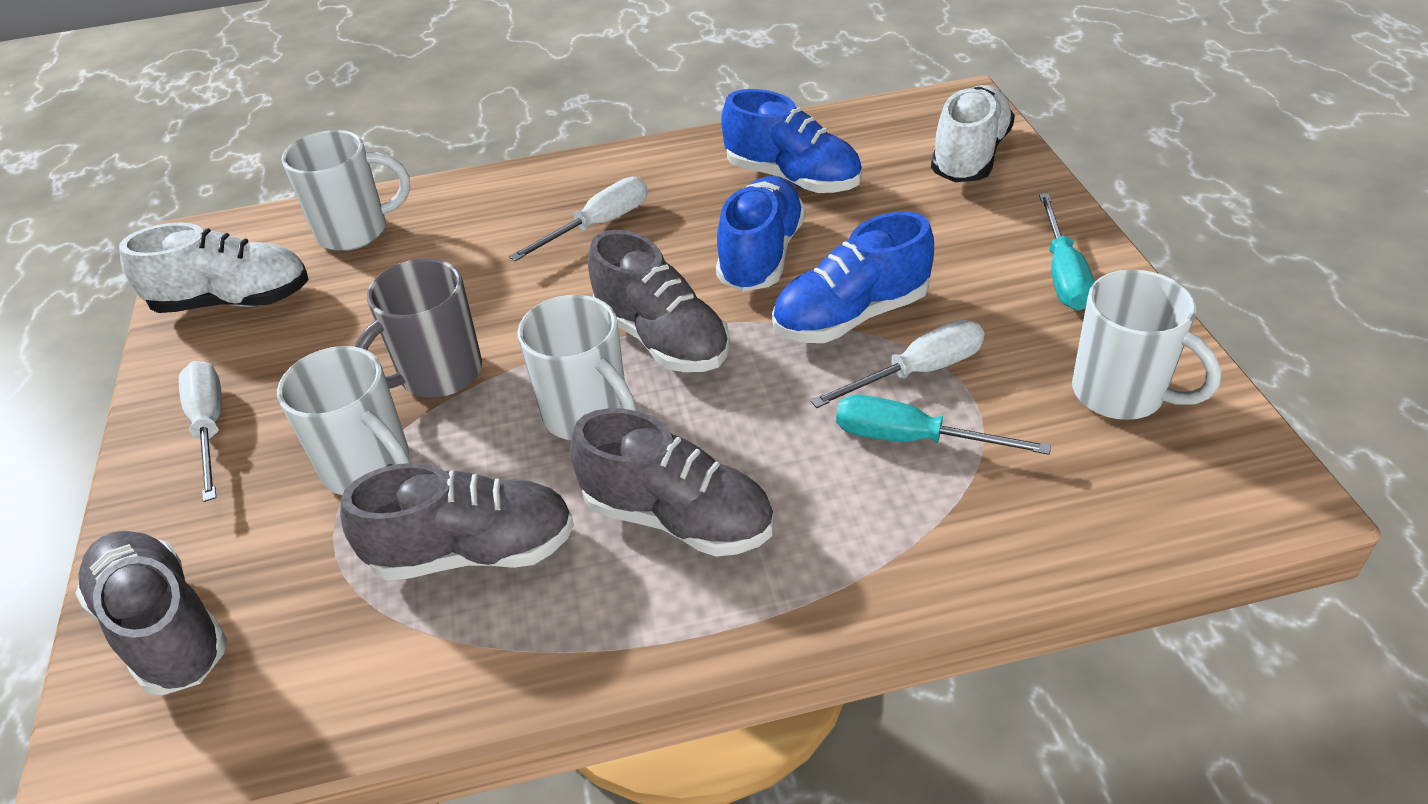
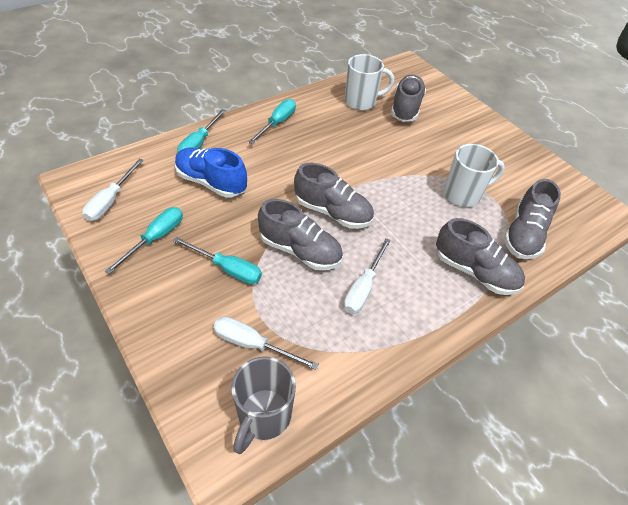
blue shoe: [716,176,806,292] [721,89,862,193] [772,212,934,343] = 3 -> [175,148,247,198] = 1
grey shoe: [75,531,228,695] [340,463,574,581] [570,408,774,557] [588,230,730,372] = 4 -> [258,199,343,270] [294,163,374,229] [391,75,426,122] [436,218,525,295] [504,179,561,259] = 5
turquoise screwdriver: [836,395,1051,455] [1039,193,1095,310] = 2 -> [105,207,183,274] [173,237,262,284] [177,109,226,153] [248,99,296,144] = 4
white mug: [277,346,410,495] [282,130,410,251] [517,295,637,440] [1072,269,1222,420] = 4 -> [345,54,394,110] [444,144,505,207] = 2
white shoe: [119,222,309,313] [931,85,1015,182] = 2 -> none = 0

